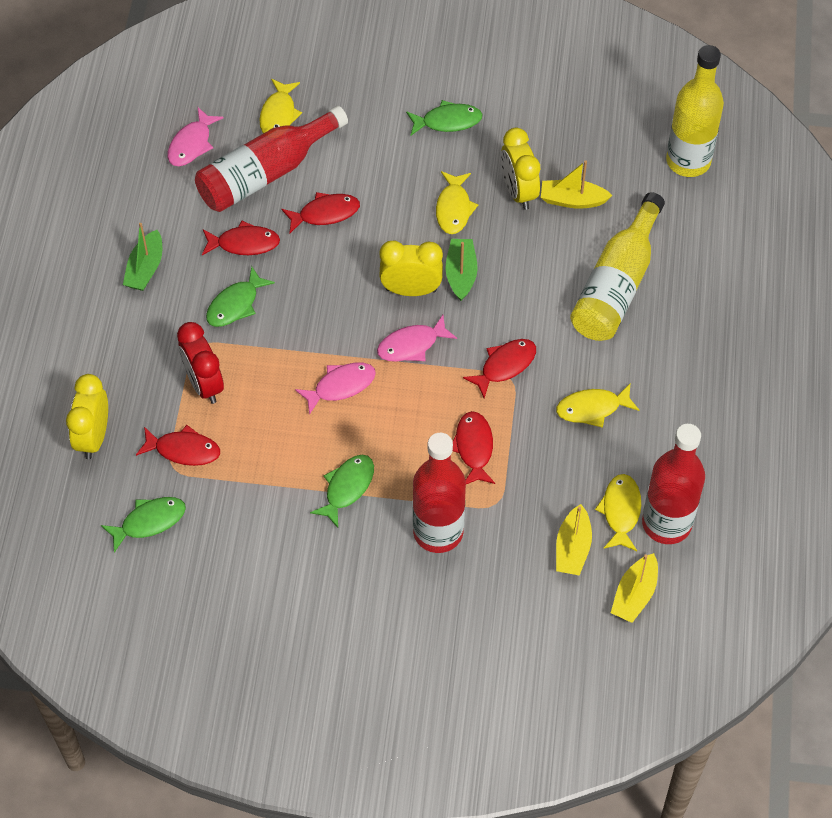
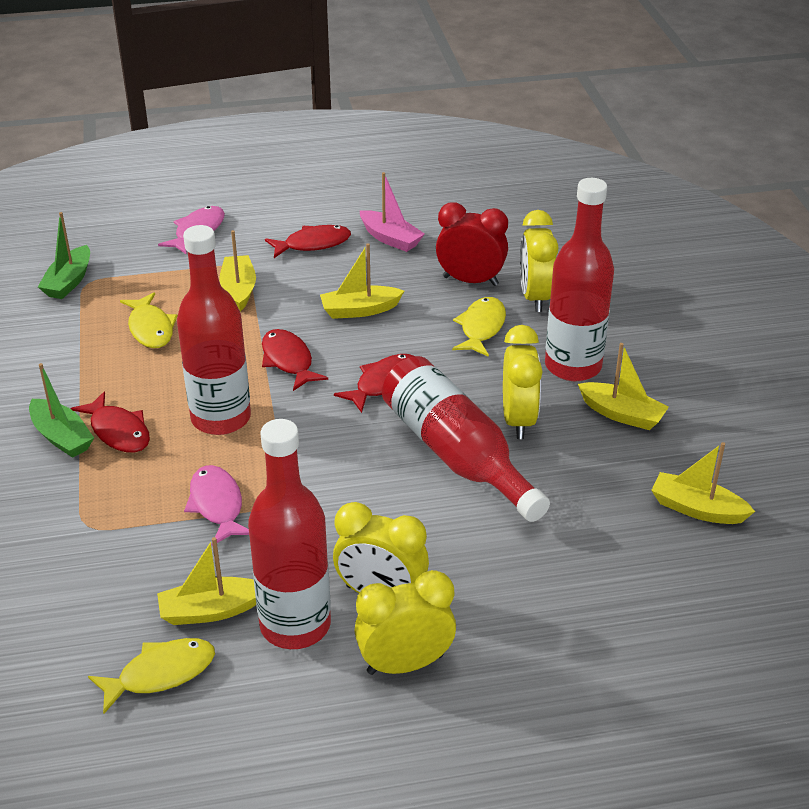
green fish: [101,497,186,553] [206,266,275,327] [310,455,374,528] [406,100,483,135] = 4 -> none = 0
pink boat: none = 0 -> [360,172,425,252] = 1
pink fish: [168,107,224,166] [295,362,376,415] [377,315,457,362] = 3 -> [158,206,225,254] [184,465,249,546] = 2
red bottle: [195,106,348,212] [413,433,466,553] [642,424,705,544] = 3 -> [177,225,251,435] [248,419,331,649] [382,356,550,522] [545,178,614,381] = 4
red fish: [136,425,220,466] [202,221,280,255] [282,192,360,233] [453,411,495,484] [463,339,536,398] = 5 -> [70,392,150,452] [262,329,328,391] [265,225,351,258] [334,354,414,413] = 4
yellow boat: [541,161,613,209] [556,504,592,575] [611,553,658,623] = 3 -> [157,537,256,625] [219,230,256,312] [320,243,404,319] [578,343,669,430] [651,442,755,524] = 5
yellow bottle: [570,192,665,341] [666,45,724,177] = 2 -> none = 0
yellow clock: [66,374,108,459] [379,240,443,296] [501,128,540,210] = 3 -> [333,502,429,593] [354,570,456,675] [503,325,543,439] [520,210,559,312] = 4
yellow fish: [259,79,302,133] [436,171,478,234] [556,384,640,428] [595,474,641,551] = 4 -> [88,638,215,714] [120,292,178,348] [452,297,506,357] = 3

